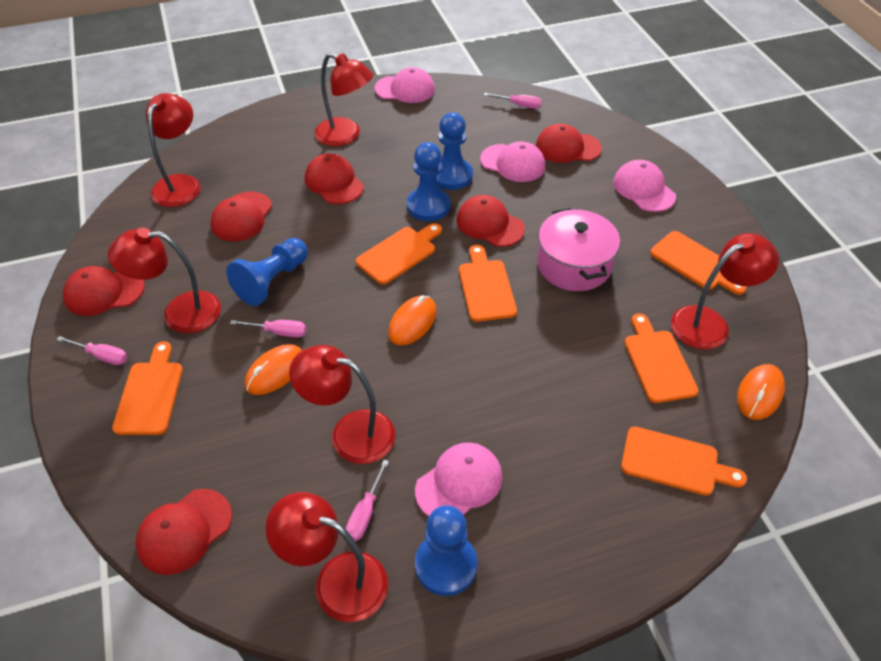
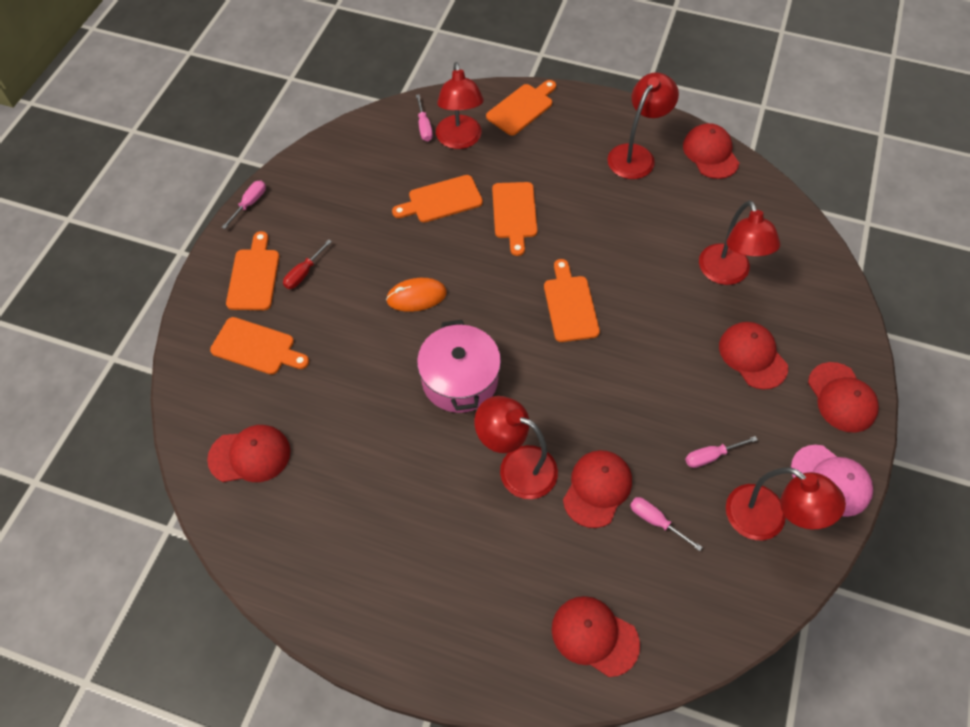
blue pawn: [226,238,308,306] [407,142,450,221] [415,505,478,596] [436,112,473,190] = 4 -> none = 0
orange mouse: [245,344,302,395] [388,295,437,345] [737,364,785,420] = 3 -> [386,278,447,312] = 1
pink cap: [375,67,435,103] [415,443,502,517] [480,141,545,182] [613,160,676,212] = 4 -> [791,445,873,517] = 1
red lamp: [108,228,221,333] [146,93,201,207] [266,492,388,622] [289,345,395,464] [315,52,373,146] [671,233,779,349] = 6 -> [436,62,484,149] [474,396,558,499] [607,72,679,179] [699,200,781,285] [726,467,846,540] = 5
red screwdriver: none = 0 -> [283,239,332,289] = 1

